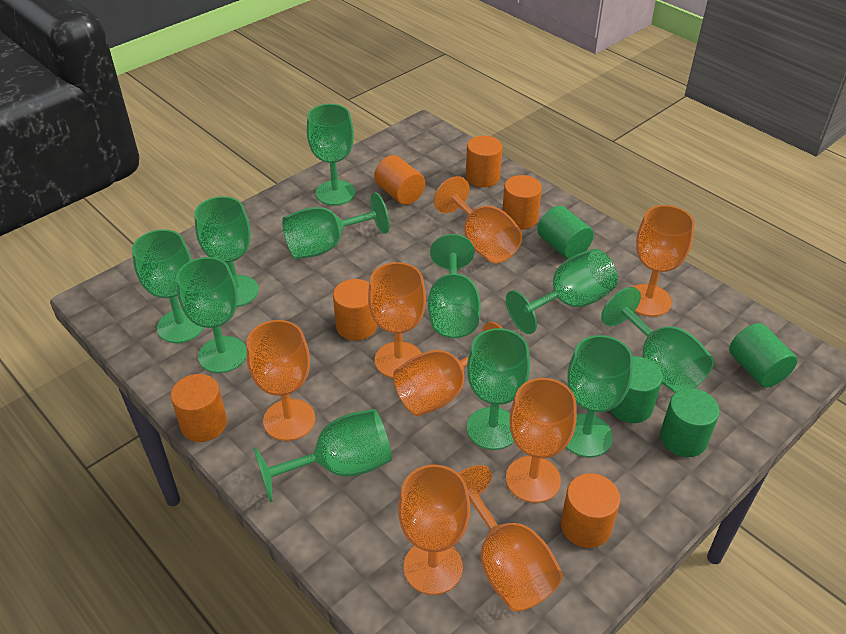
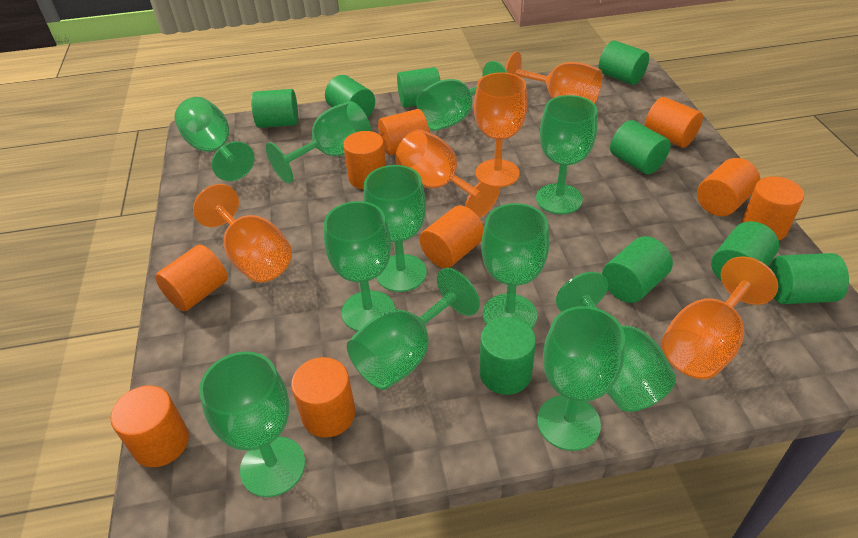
green cylinder: [538,206,594,259] [610,356,663,423] [660,388,720,457] [729,323,798,388] = 4 -> [251,89,298,128] [325,75,375,118] [397,67,441,108] [480,317,536,395] [599,41,649,85] [602,236,673,303] [610,120,671,174] [711,221,779,280] [770,253,849,304] = 9
orange cylinder: [171,374,227,442] [333,279,377,341] [374,155,425,205] [466,136,502,187] [502,175,542,230] [561,473,620,548] = 6 -> [110,385,189,467] [155,245,228,311] [291,357,355,438] [343,131,386,189] [378,109,429,155] [420,205,484,268] [645,97,703,148] [697,158,760,216] [742,177,804,240] = 9
orange goblet: [247,320,315,441] [368,262,426,378] [393,322,502,416] [398,465,470,595] [434,176,522,263] [459,465,563,611] [506,378,577,503] [633,205,695,317] = 8 -> [193,184,292,282] [395,130,500,218] [474,72,527,187] [505,52,603,104] [661,256,778,379] = 5

